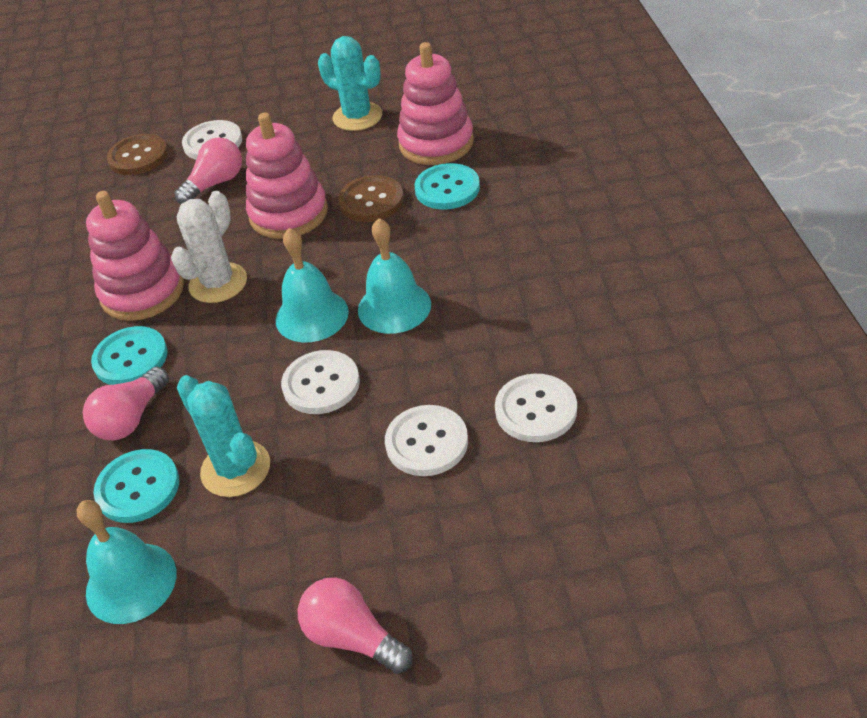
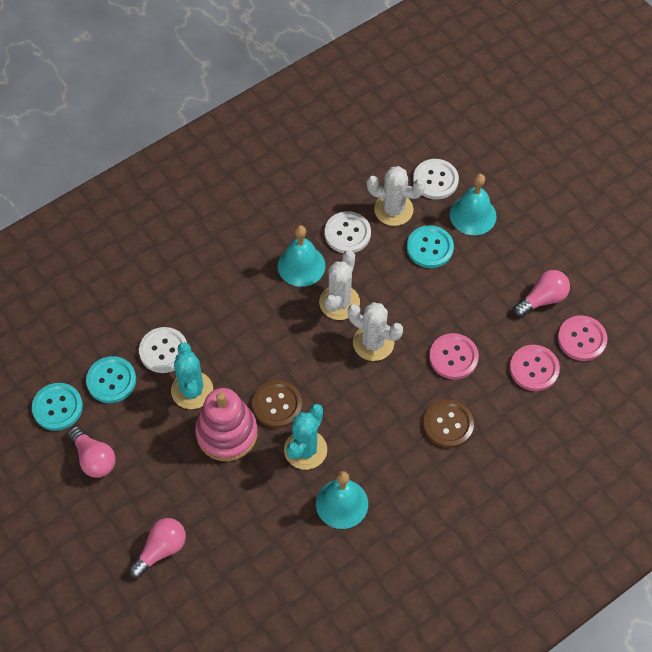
pink button: none = 0 -> [429,333,479,380] [510,345,560,391] [558,315,607,361] = 3
pink stacking toy: [86,191,184,321] [246,112,328,239] [397,42,474,165] = 3 -> [195,388,258,461] = 1
white button: [182,120,242,160] [281,350,360,414] [385,405,468,476] [495,374,577,442] = 4 -> [139,327,187,373] [325,211,371,253] [413,159,459,199] = 3
white cactus: [171,191,247,303] = 1 -> [319,250,360,320] [348,302,403,361] [367,166,426,226] = 3

